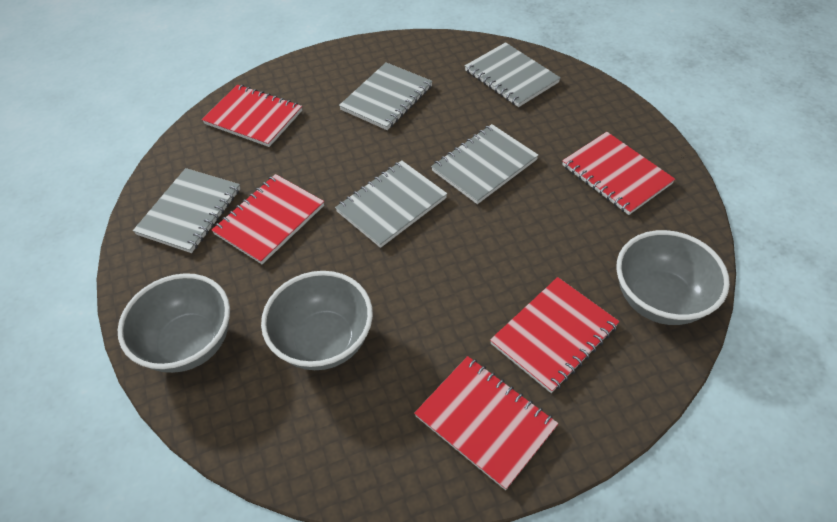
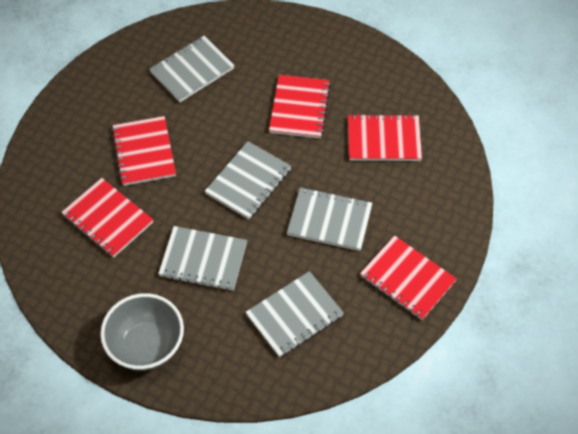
grey bowl: [118,273,230,373] [261,271,373,370] [616,230,730,325] = 3 -> [100,293,184,371] = 1

